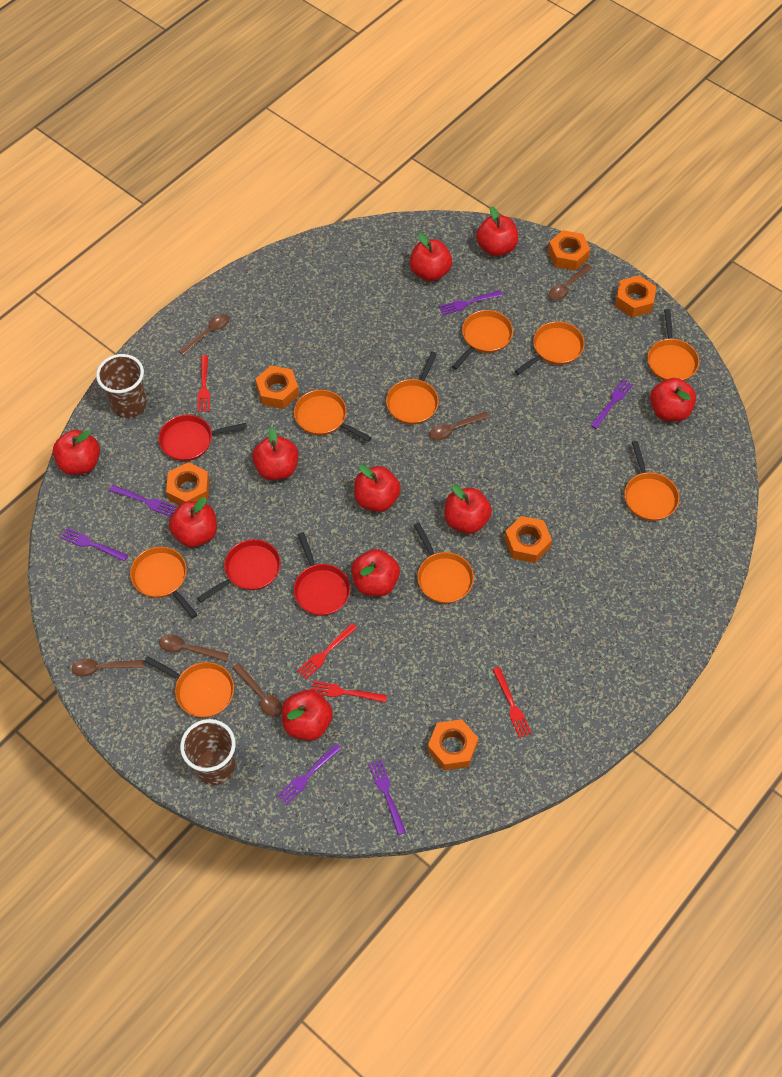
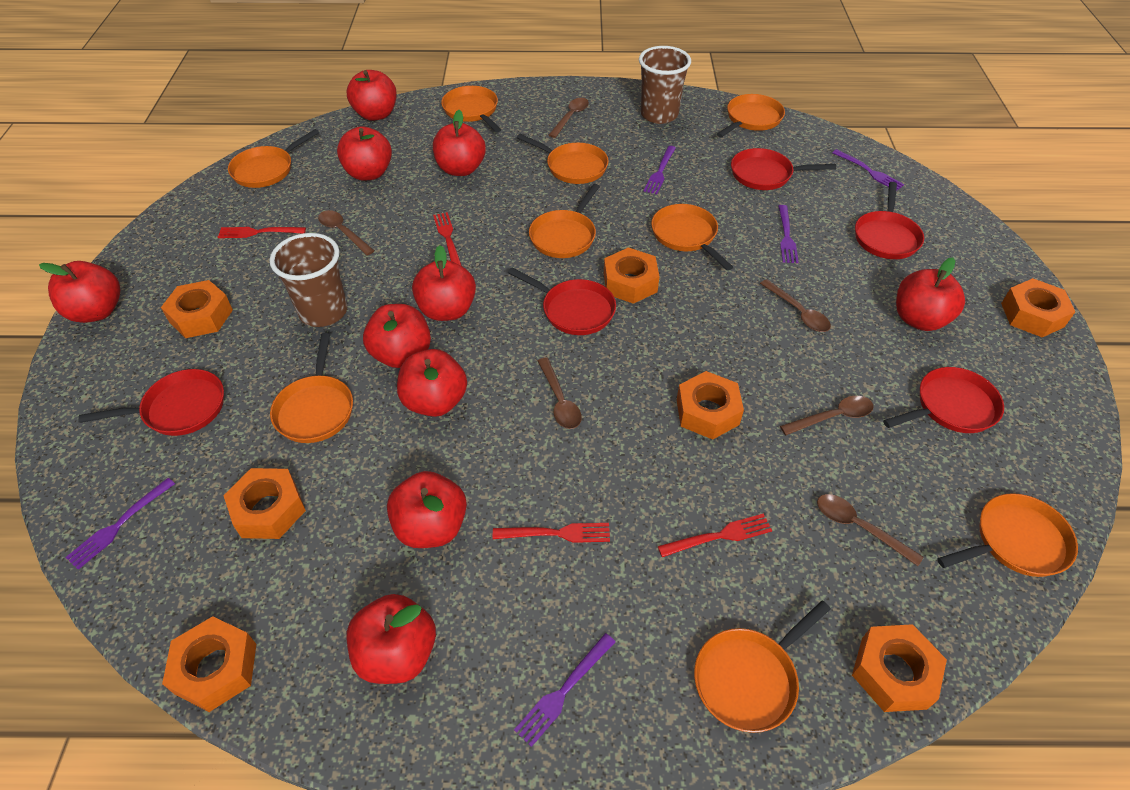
orange nut: [166,462,210,505] [255,366,299,409] [428,719,478,770] [504,516,552,563] [548,230,590,271] [615,275,656,317] = 6 -> [161,280,233,338] [162,616,256,712] [223,468,306,539] [604,247,660,304] [677,371,744,440] [852,624,947,712] [1001,278,1075,337] = 7
purple fork: [61,528,128,561] [109,485,176,517] [277,743,341,805] [368,760,406,835] [439,291,503,315] [590,379,633,429] = 6 -> [65,478,175,570] [514,633,615,747] [644,146,676,194] [778,205,799,263] [832,149,904,191] = 5
red pan: [158,415,247,461] [197,539,281,602] [294,532,350,616] = 3 -> [78,369,224,436] [508,267,616,335] [731,148,836,190] [855,182,924,259] [883,367,1004,433] = 5

